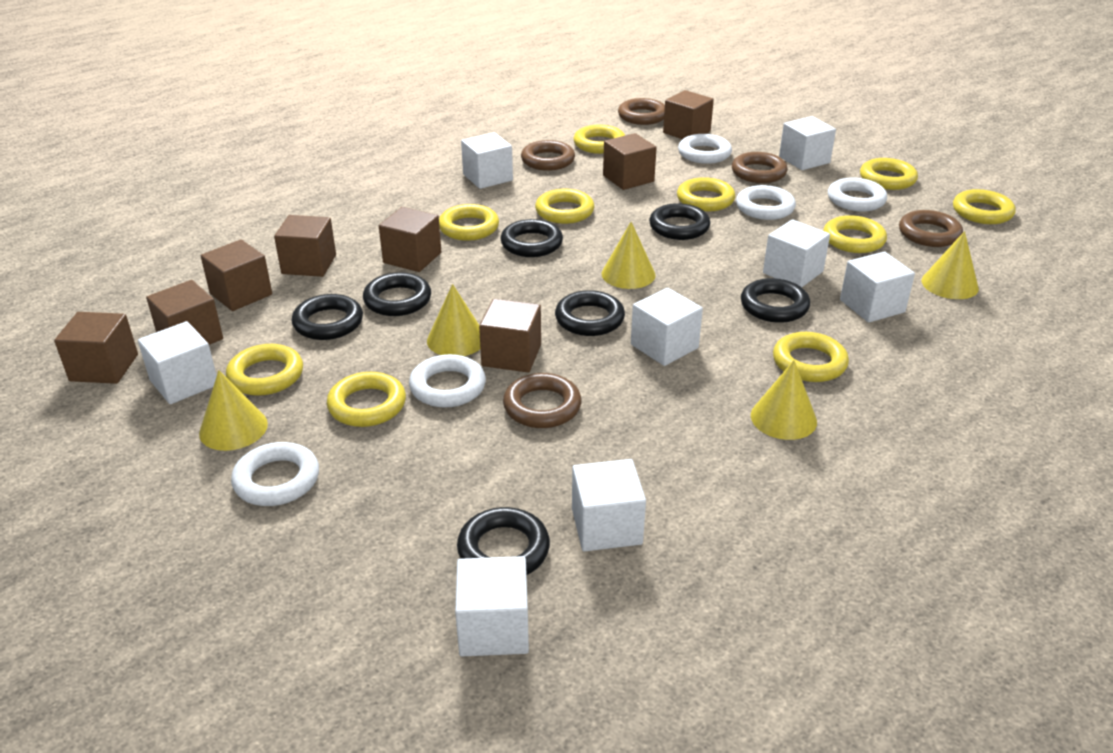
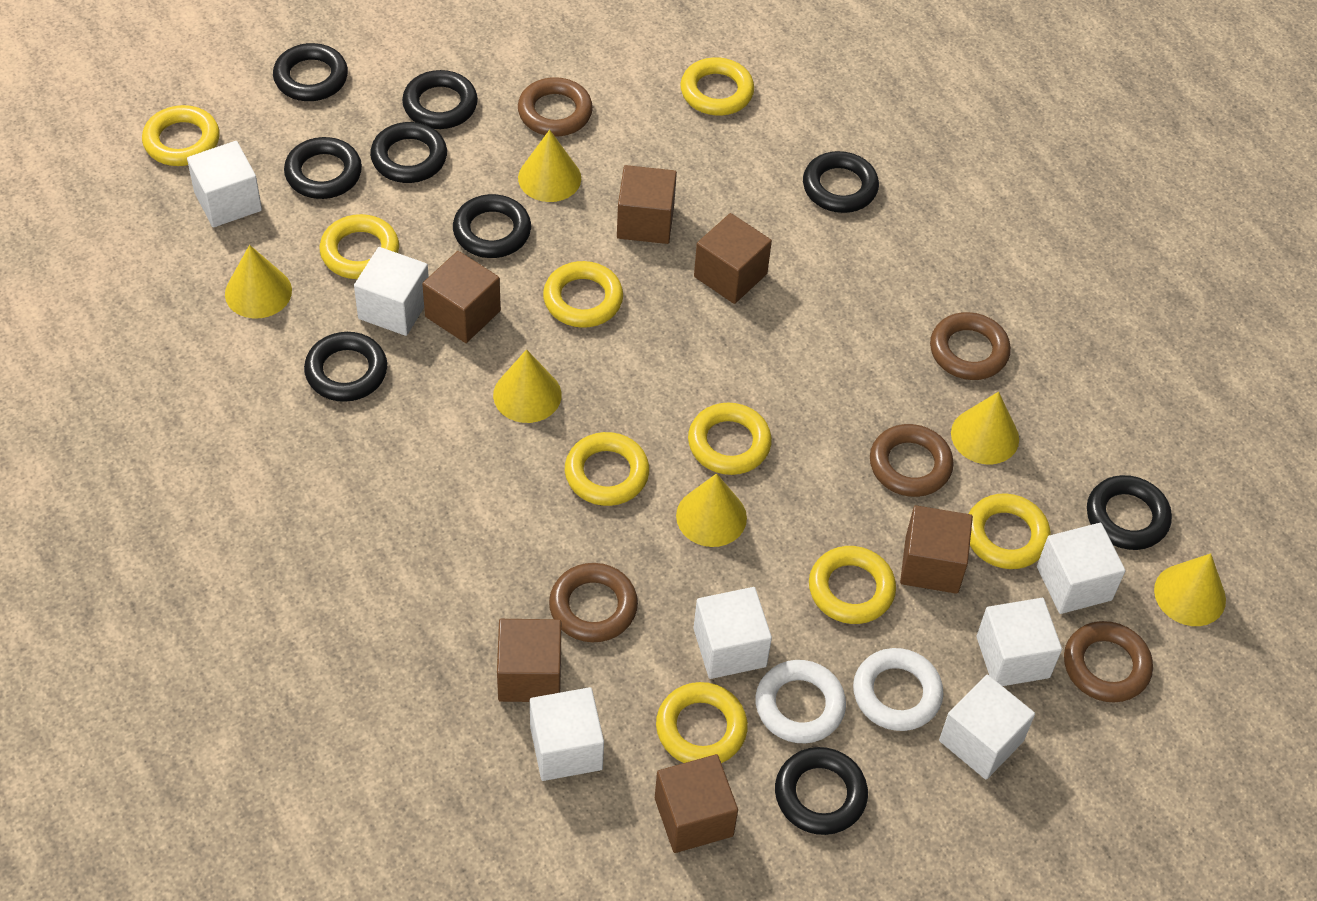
black ring: [292,294,363,340] [363,272,431,316] [457,507,550,575] [501,219,563,257] [555,290,625,336] [649,203,710,240] [741,278,810,323] = 7 -> [273,43,348,101] [284,137,362,199] [304,332,387,402] [370,122,447,183] [402,70,478,129] [453,194,531,258] [775,747,868,835] [803,151,879,213] [1087,475,1172,550] = 9
brown cube: [54,312,138,384] [146,280,223,345] [201,239,272,311] [274,215,336,277] [379,207,441,272] [479,299,541,373] [603,133,657,190] [663,90,714,139] = 8 -> [422,251,501,343] [497,619,561,702] [617,165,677,244] [655,754,738,853] [694,213,772,304] [900,505,973,594] = 6
white cube: [138,321,217,404] [455,556,529,656] [461,132,513,189] [572,459,646,551] [631,288,703,366] [763,219,830,287] [779,116,836,170] [840,251,915,323] = 8 -> [187,141,262,227] [354,247,429,336] [530,687,604,781] [693,587,772,679] [939,675,1035,780] [976,598,1062,686] [1037,523,1126,614] = 7
white ring: [231,442,319,506] [409,354,486,408] [678,134,732,164] [736,185,796,220] [828,177,887,212] = 5 -> [755,660,846,743] [853,648,943,731] = 2
yellow cone: [199,370,268,451] [427,284,480,356] [602,222,655,289] [751,360,817,440] [921,231,979,299] = 5 -> [225,245,292,318] [493,349,562,423] [518,130,581,202] [676,473,747,547] [951,392,1019,464] [1154,553,1226,626] = 6
yellow ring: [226,344,303,396] [327,372,406,427] [439,204,499,241] [535,189,594,224] [573,125,625,154] [677,177,735,211] [773,332,849,382] [823,215,887,253] [860,158,918,190] [953,189,1015,224] = 10 -> [142,105,220,166] [320,214,399,279] [543,261,623,328] [565,432,649,506] [656,682,748,763] [680,57,754,115] [688,403,772,475] [809,546,896,624] [968,493,1051,569] = 9

